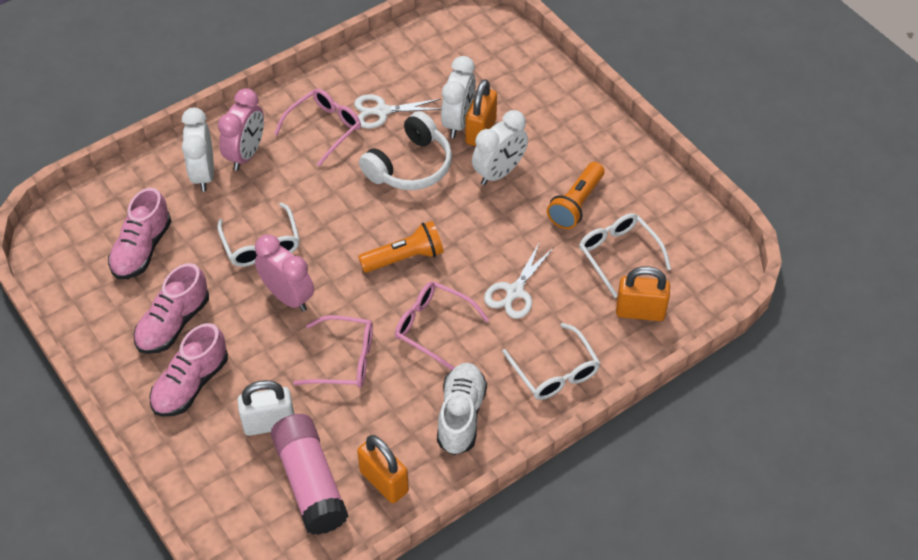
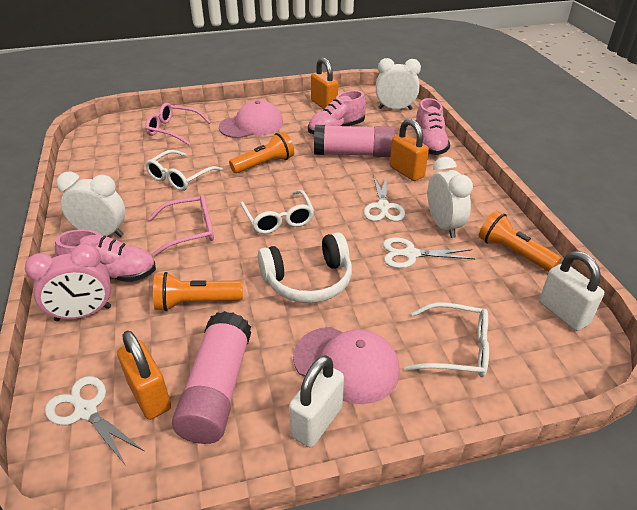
orange flashlight: [358,221,444,273] [547,162,605,229] = 2 -> [153,272,243,311] [229,132,294,174] [479,211,561,272] = 3
pink cap: none = 0 -> [219,100,283,138] [293,327,400,404] = 2
pink clock: [218,88,264,171] [255,235,314,311] = 2 -> [25,244,111,321] = 1
pink glasses: [274,88,361,167] [293,315,373,388] [395,281,489,370] = 3 -> [145,103,211,145] [148,195,214,256] = 2
pink glue stick: [271,414,349,535] = 1 -> [172,311,251,444] [314,125,395,157] = 2
white padlock: [237,380,294,436] = 1 -> [289,355,344,448] [539,251,604,331] = 2
white scissors: [354,94,441,129] [484,243,553,319] = 2 -> [45,376,144,466] [364,175,405,221] [383,237,475,268] = 3
white shoe: [437,363,487,455] = 1 -> none = 0

